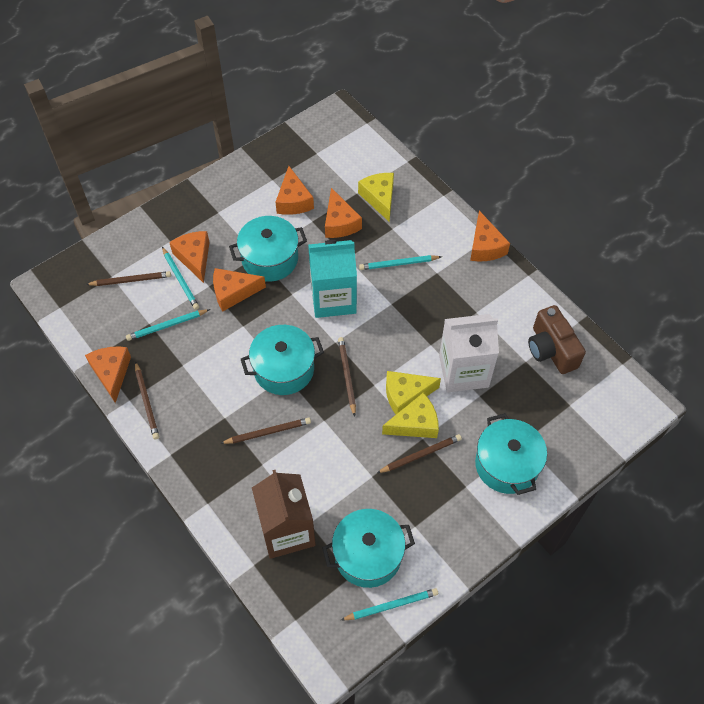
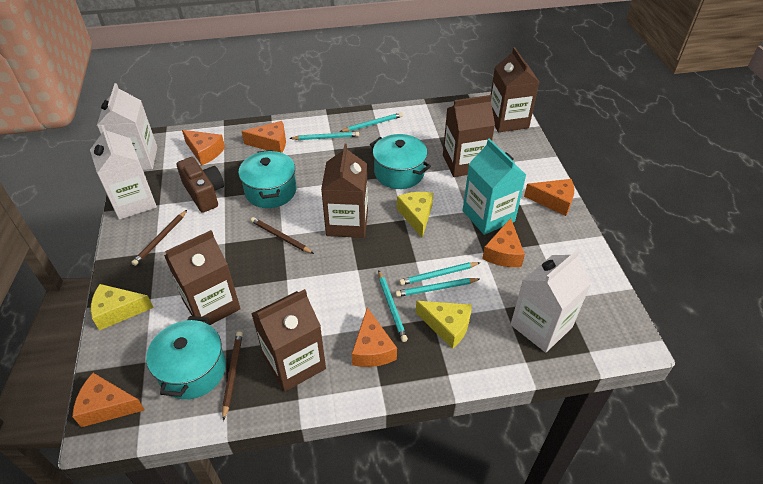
brown carton: [252,470,316,559] = 1 -> [164,230,241,325] [251,289,326,392] [321,144,368,238] [443,95,495,177] [491,47,539,132] = 5
brown pencil: [85,271,171,286] [135,361,159,440] [220,417,311,444] [338,337,356,417] [377,434,462,473] = 5 -> [131,210,187,266] [222,331,243,421] [250,217,314,254] = 3
turquoise pencil: [126,309,210,341] [162,247,199,310] [341,588,438,620] [359,255,442,270] = 4 -> [289,132,359,140] [340,112,403,132] [378,270,408,342] [395,278,480,297] [399,262,480,285] = 5
turquoise pot: [229,216,307,282] [241,325,324,395] [322,509,415,588] [475,413,547,495] = 4 -> [146,316,226,399] [238,150,296,208] [370,134,431,189] = 3
white carton: [439,314,499,392] = 1 -> [90,125,157,220] [97,83,157,170] [510,249,592,353] = 3

